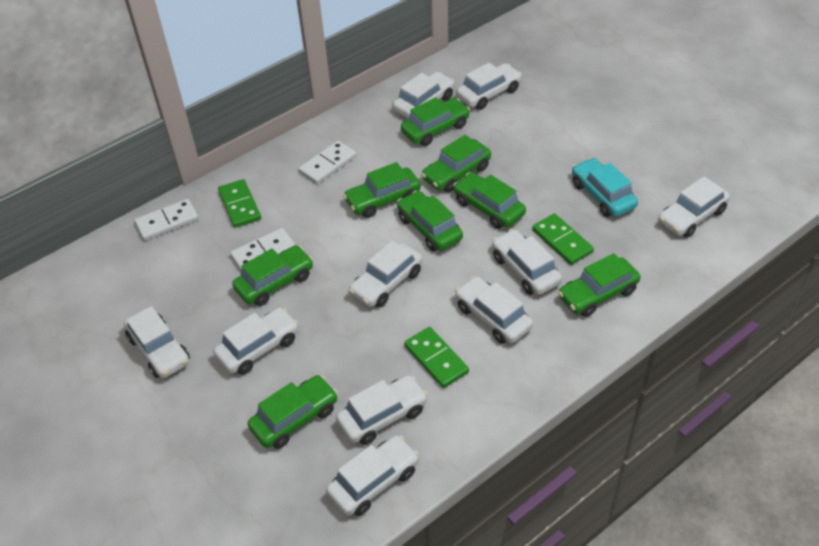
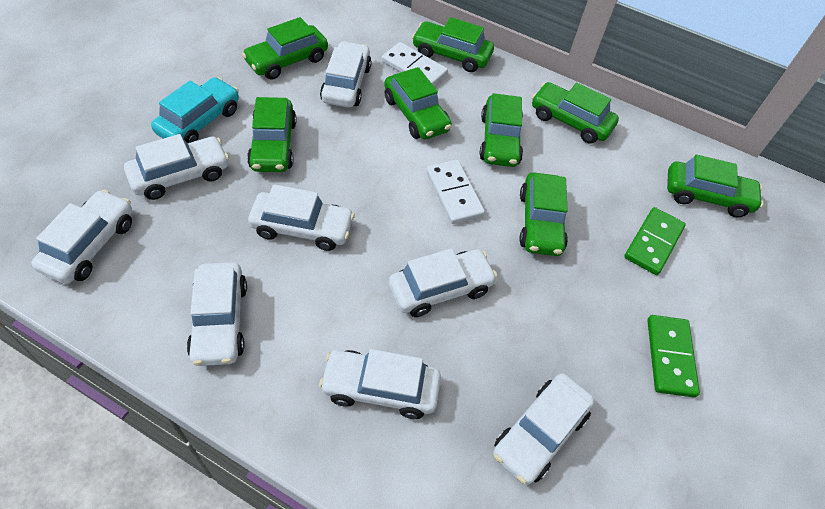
green domino: [218,179,261,228] [404,327,469,388] [532,213,594,265] = 3 -> [624,207,686,275] [647,315,700,397] = 2
white car: [124,306,190,378] [213,307,299,375] [326,435,419,516] [336,375,428,445] [348,240,423,307] [393,72,455,119] [455,276,533,344] [456,63,522,110] [492,229,562,295] [659,176,730,238] = 10 -> [32,190,132,284] [124,134,229,200] [187,262,247,366] [248,184,355,251] [319,349,441,419] [320,41,372,108] [389,249,498,317] [493,373,595,485] = 8
white domino: [134,199,199,241] [230,228,296,270] [299,141,357,184] = 3 -> [382,42,448,86] [426,160,485,224] = 2

